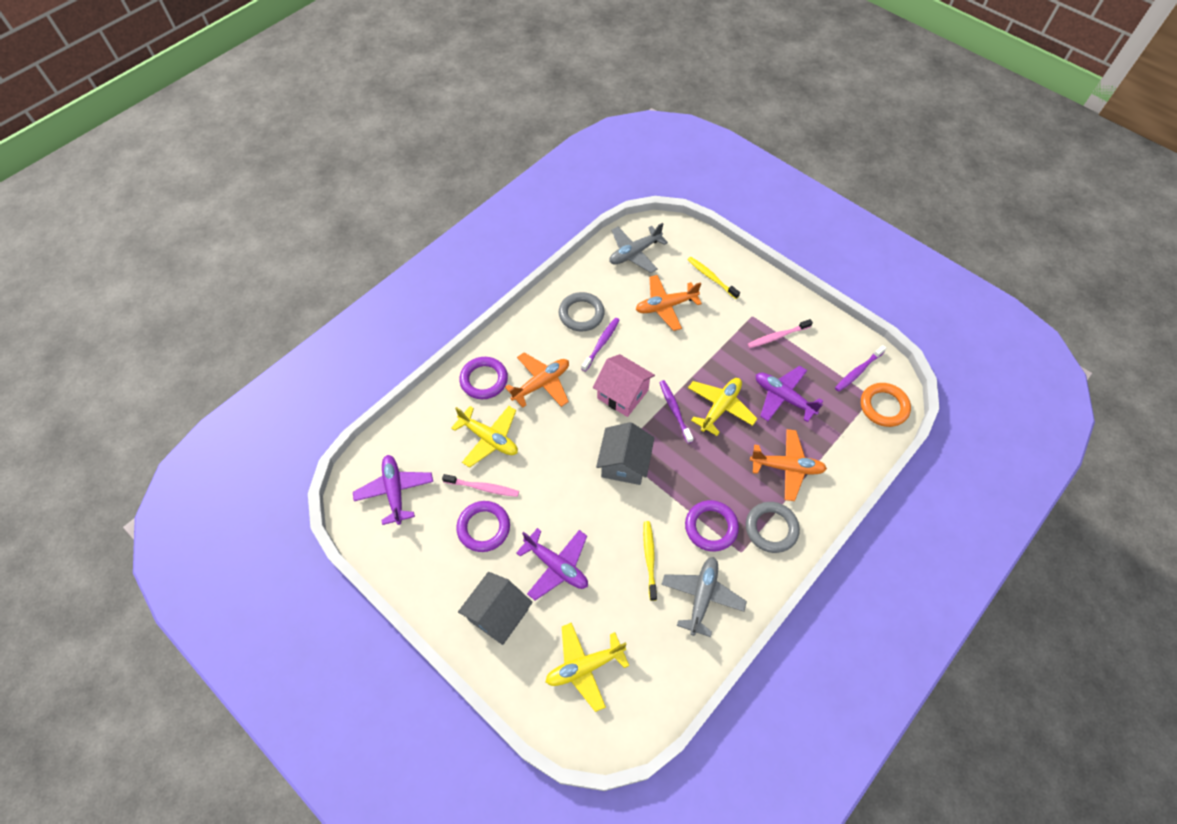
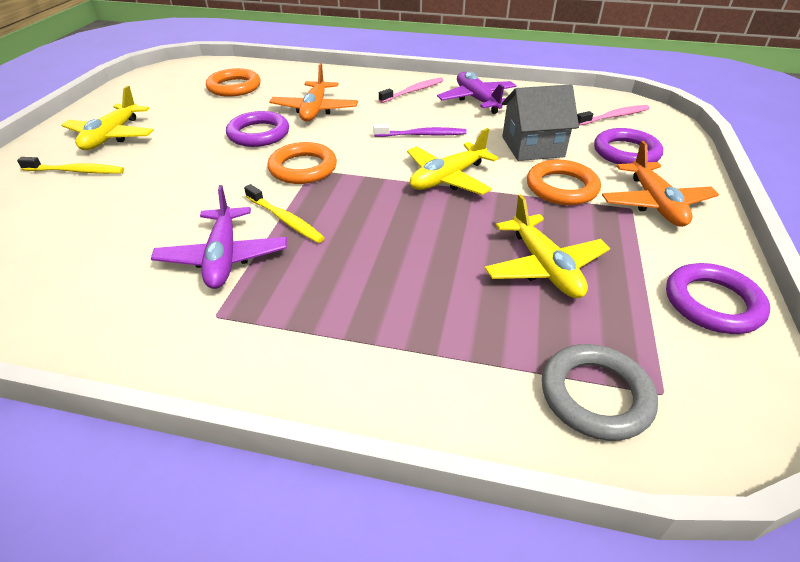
grey house: [458,572,533,645] [596,422,655,485] = 2 -> [502,84,579,161] = 1
grey plane: [609,223,668,273] [661,557,747,637] = 2 -> none = 0
grey ring: [559,292,605,331] [746,502,800,553] = 2 -> [542,344,658,441] = 1
orange plane: [505,352,569,408] [636,275,702,331] [750,429,827,501] = 3 -> [269,63,358,122] [602,141,719,227] = 2
orange ring: [861,383,911,427] = 1 -> [206,68,260,97] [268,142,337,184] [527,160,601,205] = 3
pink house: [593,354,655,417] = 1 -> none = 0
purple plane: [353,455,433,525] [516,528,588,601] [756,366,823,422] = 3 -> [151,185,287,289] [437,71,517,114] = 2
purple toothbrush: [581,318,620,371] [659,380,694,443] [835,345,886,392] = 3 -> [373,124,467,137] = 1

